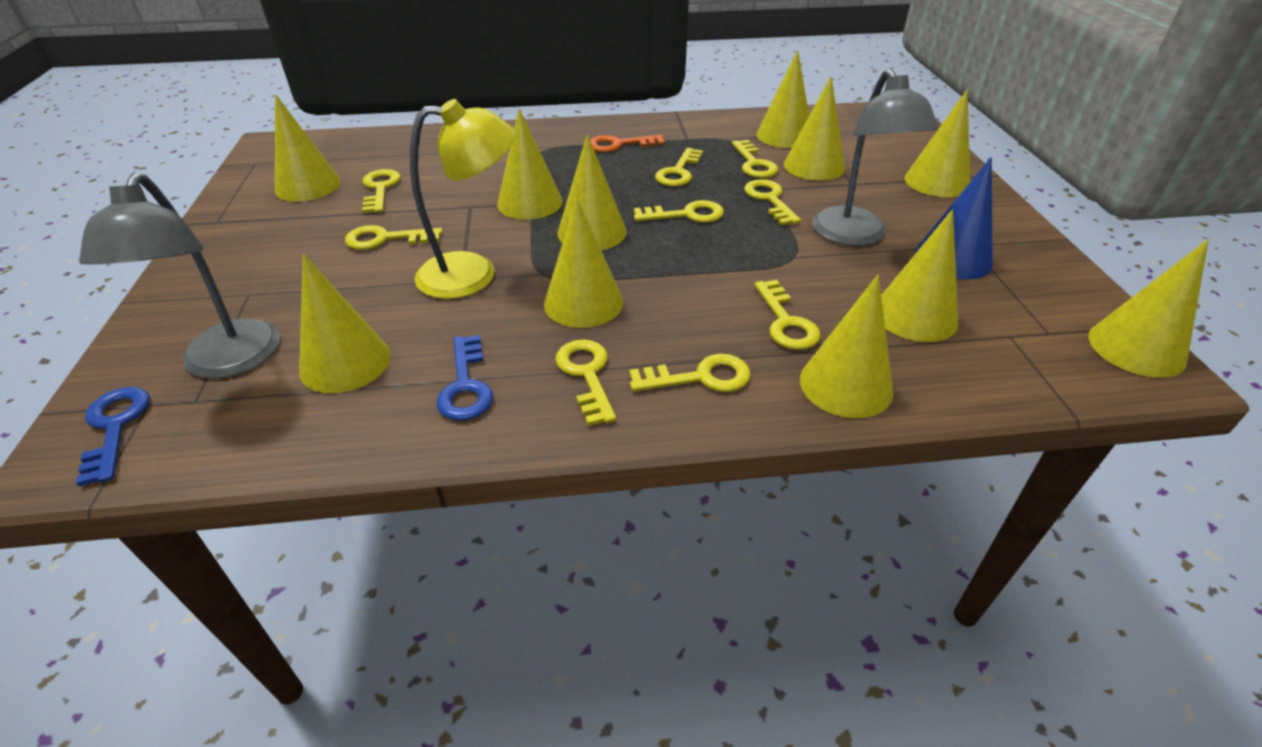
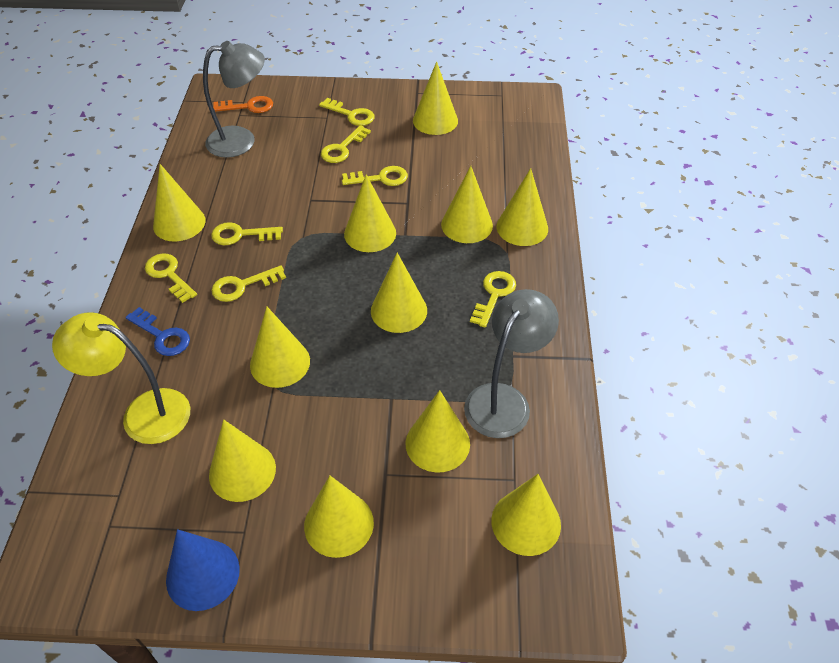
blue key: [76,387,150,486] [437,335,493,421] = 2 -> [126,307,190,356] = 1
yellow key: [345,225,443,250] [362,169,401,213] [555,340,616,426] [630,354,751,392] [634,200,724,223] [655,148,703,187] [732,140,779,178] [744,179,801,225] [754,280,821,350] = 9 -> [145,253,197,303] [211,222,283,245] [211,265,286,302] [319,98,374,126] [321,125,371,163] [342,166,408,186] [470,271,516,327] = 7

